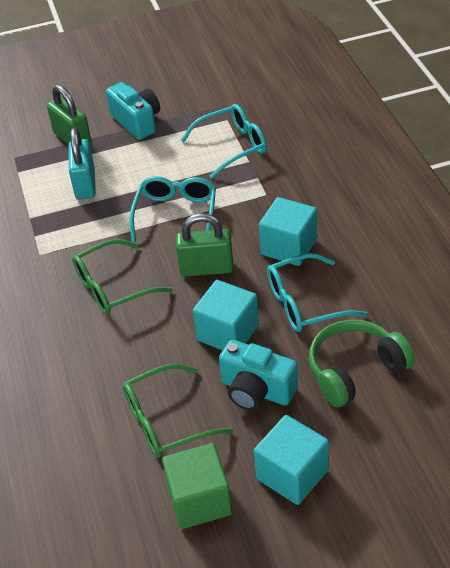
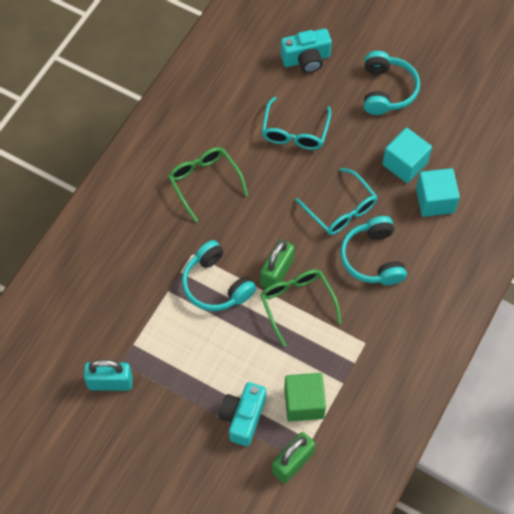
green headphones: [309,319,415,407] = 1 -> none = 0
turquoise cube: [193,280,259,351] [254,415,329,505] [259,197,317,266] = 3 -> [382,128,432,183] [416,168,460,217] = 2
turquoise glasses: [129,176,216,242] [181,104,267,179] [267,253,367,332] = 3 -> [262,97,331,150] [295,168,378,235] = 2
turquoise headphones: none = 0 -> [182,240,256,311] [340,216,407,285] [364,51,420,115] = 3

